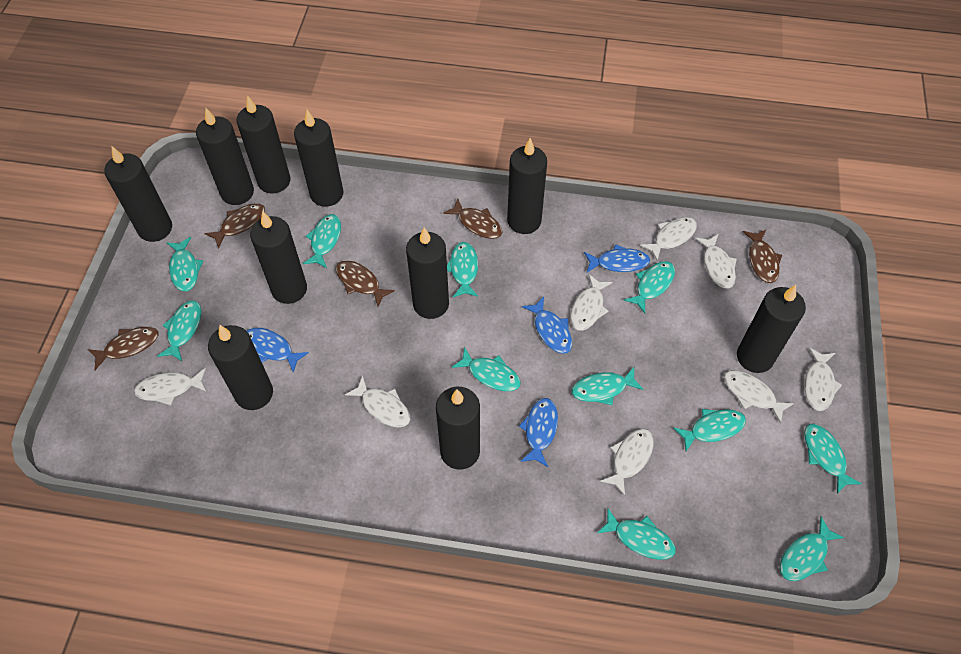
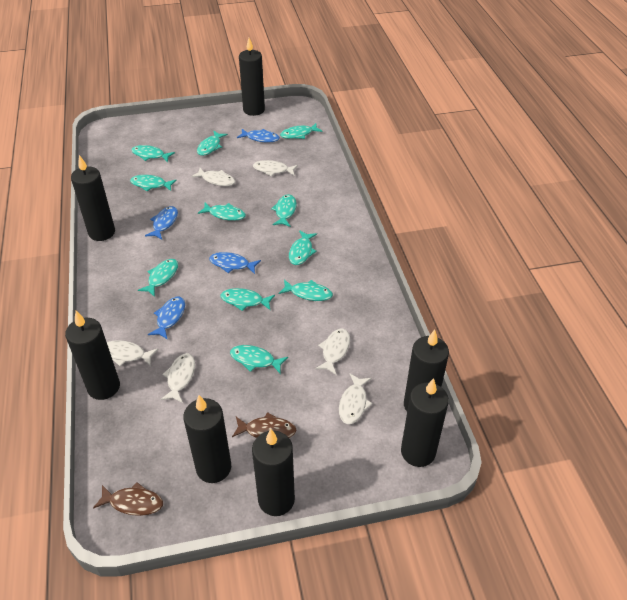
black candle: [104,146,172,242] [196,108,254,205] [208,325,273,410] [236,95,290,194] [250,211,307,304] [294,110,343,207] [406,227,449,319] [436,387,480,470] [507,138,547,234] [737,285,806,373] = 10 -> [65,311,120,400] [71,155,115,241] [183,395,231,483] [239,38,265,116] [252,429,295,516] [401,378,449,467] [404,330,449,411] = 7
brown fish: [87,327,158,370] [204,203,265,248] [336,260,395,306] [443,199,502,239] [743,229,782,283] = 5 -> [93,482,163,516] [232,412,297,438] = 2
white fish: [134,368,207,405] [345,375,410,427] [570,274,612,331] [600,429,654,496] [640,217,697,261] [695,235,737,289] [724,370,794,424] [805,347,842,411] = 8 -> [107,340,159,366] [160,353,195,403] [191,168,235,186] [253,160,298,176] [315,329,350,375] [339,374,372,424] = 6

